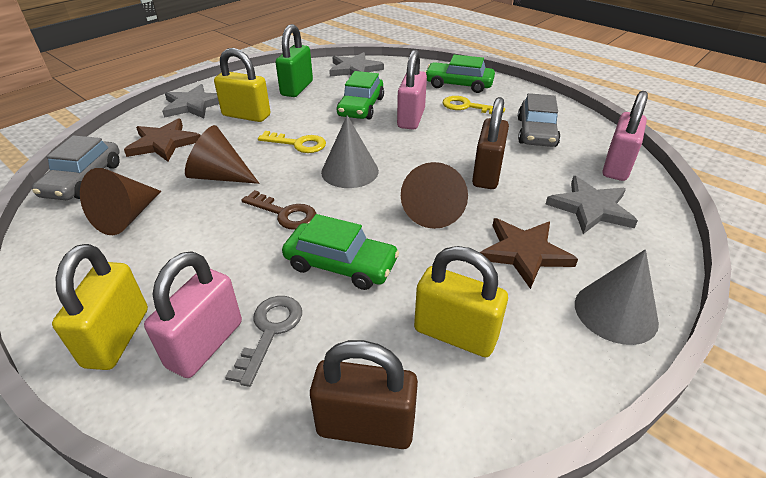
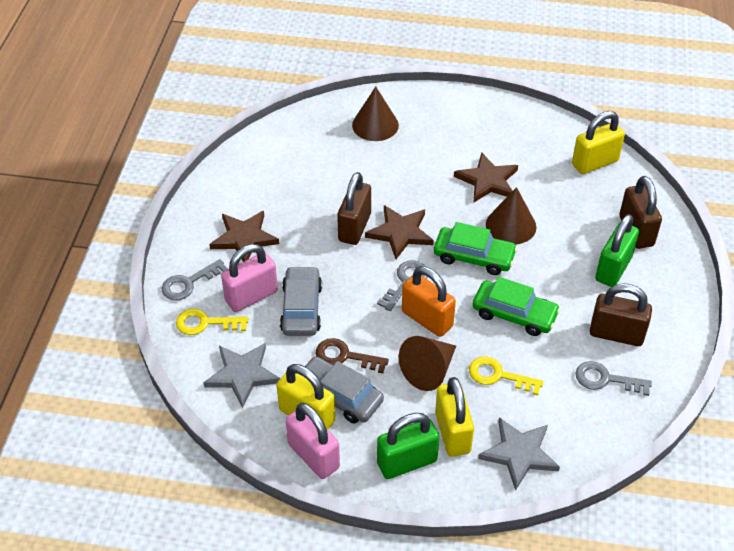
brown padlock: [310,340,418,449] [472,97,509,189] = 2 -> [337,172,371,245] [590,283,652,346] [619,176,662,249] = 3
brown star: [124,119,201,162] [480,218,578,289] = 2 -> [209,211,279,262] [365,205,434,259] [454,152,518,202] = 3
green car: [282,214,399,290] [337,71,384,120] [425,55,495,93] = 3 -> [434,222,517,275] [472,277,560,336] = 2
green padlock: [275,24,313,97] = 1 -> [377,413,439,479] [595,214,639,287] = 2
grey cone: [321,115,379,188] [575,249,659,345] = 2 -> none = 0
grey key: [225,296,302,387] = 1 -> [162,259,228,300] [377,260,427,311] [576,361,652,396] = 3
grey star: [162,84,219,118] [329,52,384,76] [546,176,638,234] = 3 -> [203,343,280,408] [478,417,560,491] = 2
orange padlock: none = 0 -> [402,266,456,337] = 1
pink padlock: [144,251,242,378] [397,50,427,130] [603,91,648,181] = 3 -> [221,244,278,312] [286,403,340,479] = 2

